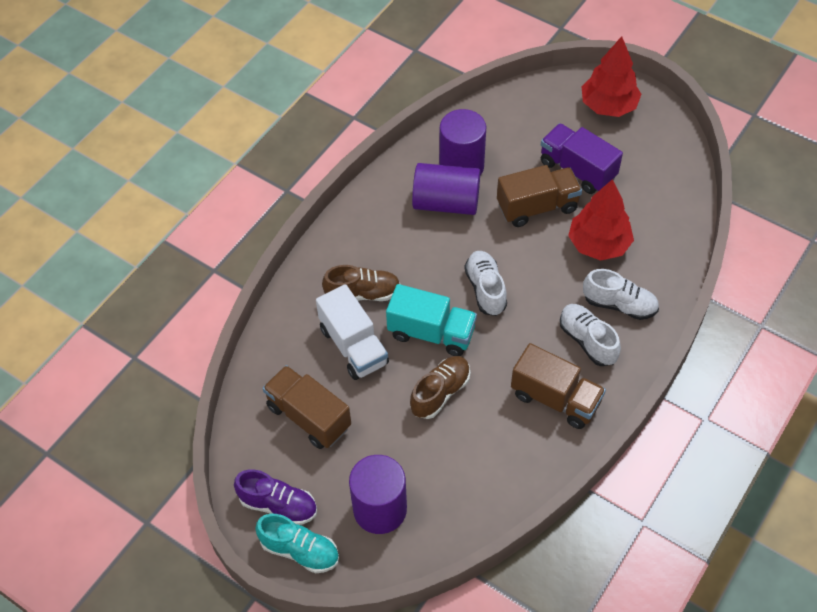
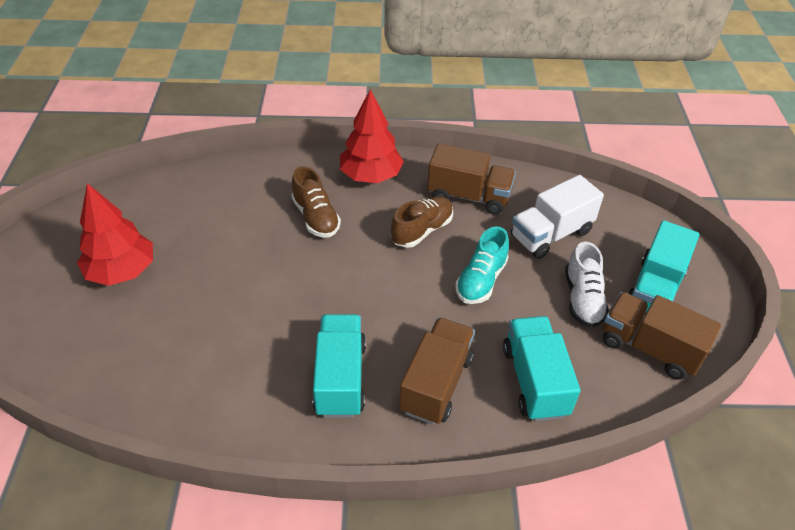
purple cylinder: [349,455,407,534] [412,163,480,215] [439,109,486,175] = 3 -> none = 0
purple shoe: [234,469,317,525] = 1 -> none = 0
purple truck: [541,123,623,194] = 1 -> none = 0
turquoise truck: [386,284,477,356] = 1 -> [313,314,366,418] [503,316,580,421] [628,220,699,313] = 3
white shoe: [464,251,507,316] [560,304,621,366] [583,269,659,320] = 3 -> [565,241,609,328] = 1

